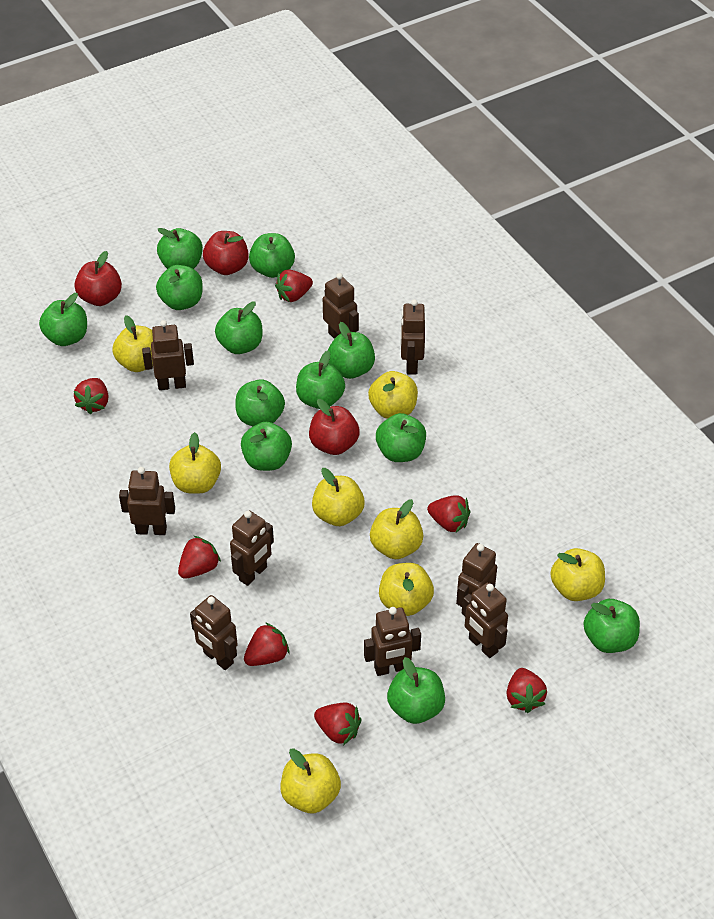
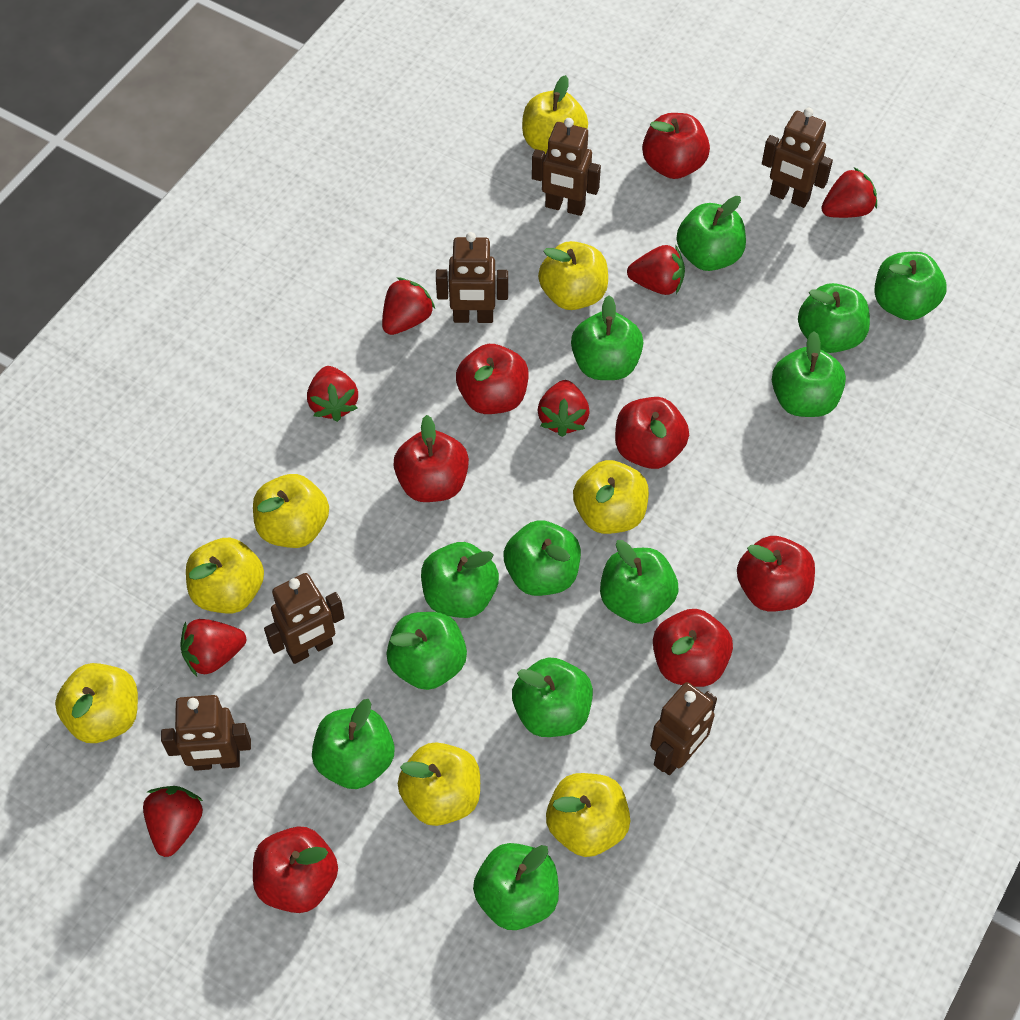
brown robot: [119,467,175,535] [142,320,194,390] [190,595,238,670] [230,510,274,586] [323,273,359,339] [364,607,421,676] [400,299,425,375] [456,543,497,607] [462,582,508,658] = 9 -> [161,695,251,771] [264,573,345,664] [436,232,508,323] [532,118,601,216] [650,682,717,775] [762,108,833,208] = 6
red apple: [74,251,122,306] [203,231,249,275] [309,399,360,455] = 3 -> [253,826,338,913] [393,415,469,502] [456,344,529,414] [615,397,689,469] [642,113,710,179] [653,609,733,687] [737,536,815,611] = 7

